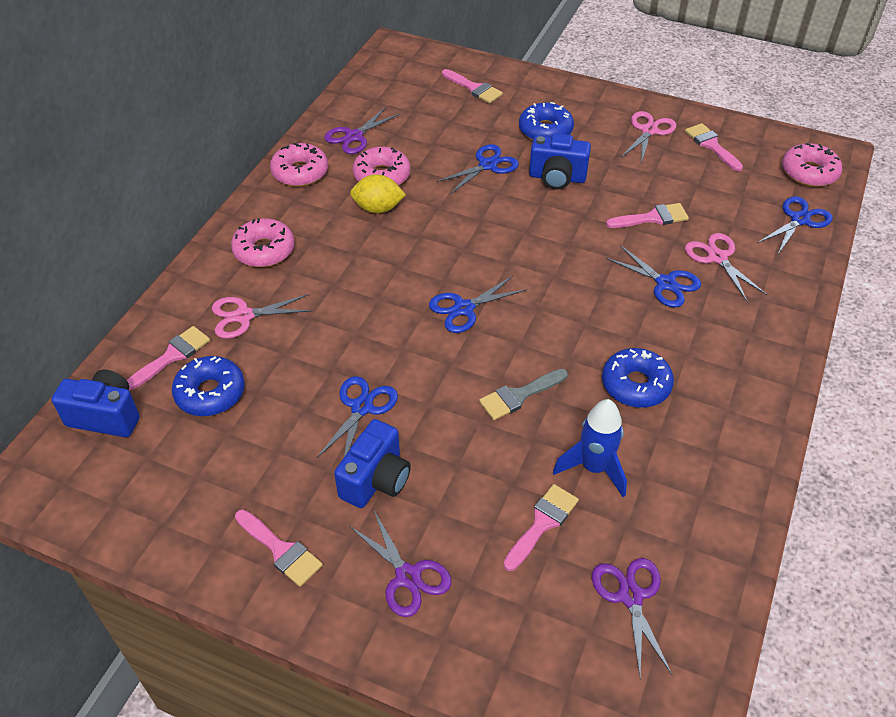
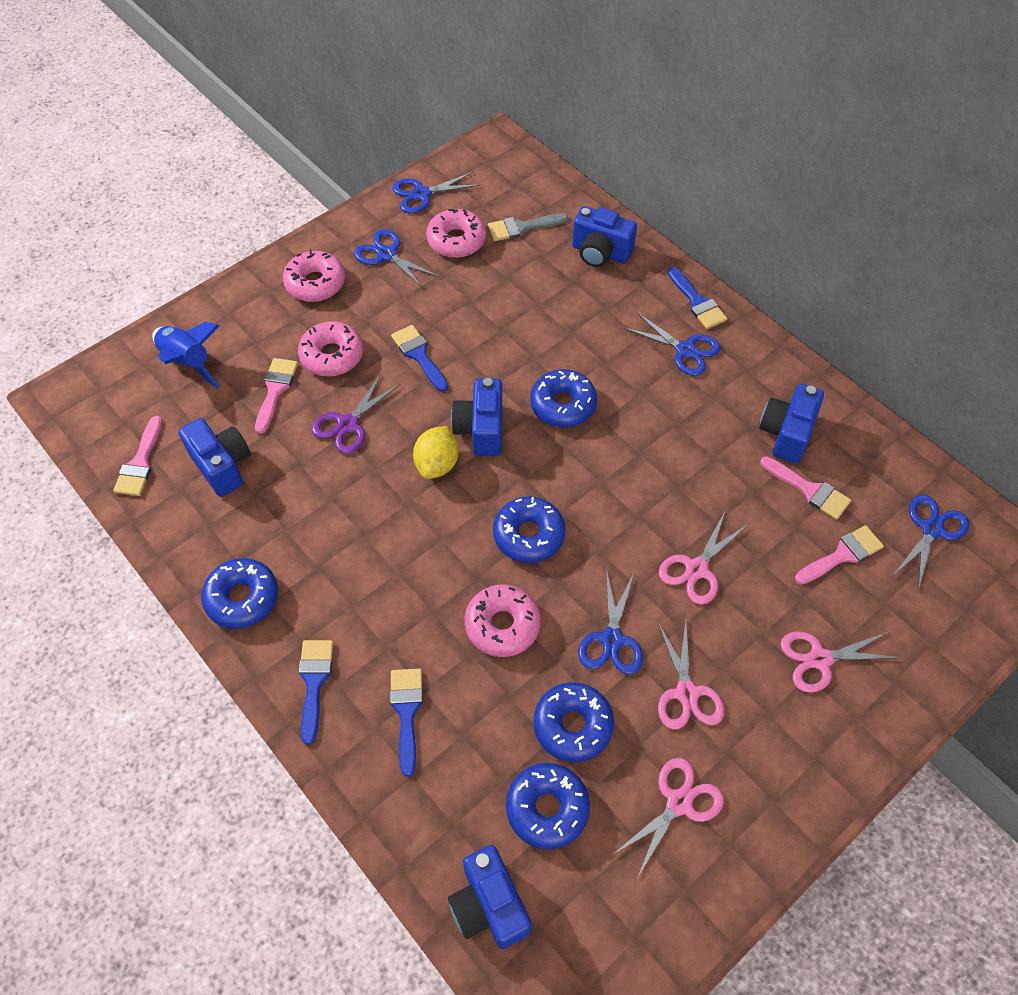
blue brush: none = 0 -> [298,640,333,744] [390,668,423,776] [391,325,448,392] [668,267,727,329] = 4
blue camera: [52,370,140,437] [334,419,411,508] [529,133,591,189] = 3 -> [178,418,251,497] [448,845,532,949] [451,378,502,456] [572,206,637,267] [759,384,824,463] = 5
blue donut: [172,356,245,416] [519,102,574,140] [602,348,674,408] = 3 -> [201,558,278,629] [493,496,566,563] [506,763,590,850] [530,369,597,427] [533,682,614,762] = 5
pink brush: [127,326,210,390] [235,509,323,587] [442,69,503,103] [503,484,579,571] [606,203,689,228] [685,123,743,171] = 6 -> [113,416,162,496] [255,358,298,434] [760,456,851,520] [795,525,884,585] = 4
pink scissors: [212,294,313,339] [621,111,676,163] [685,233,767,301] = 3 -> [614,758,724,876] [657,620,724,729] [659,512,749,605] [780,631,901,693] = 4
purple scissors: [324,107,401,154] [349,511,451,617] [592,558,672,677] = 3 -> [312,374,400,454] = 1

